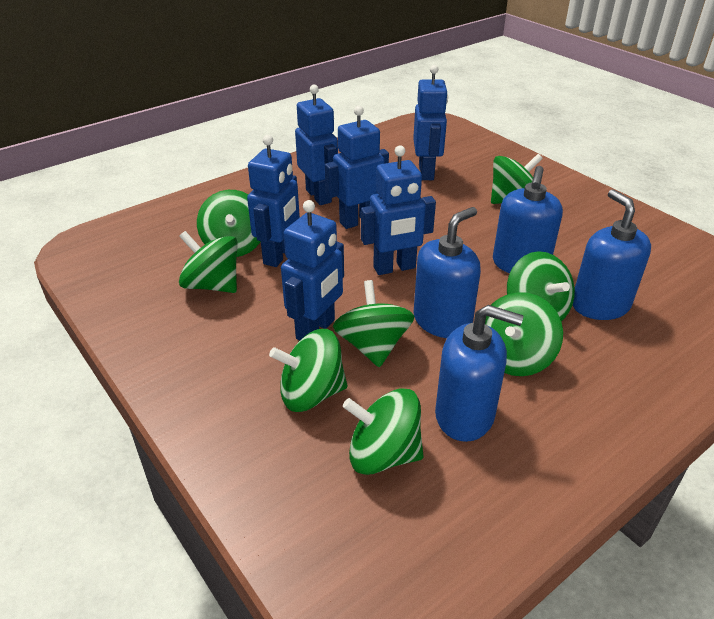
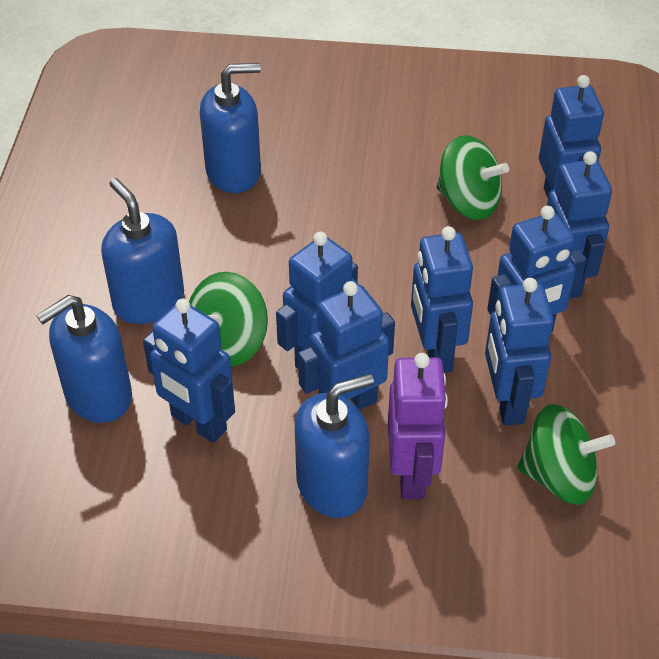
blue robot: [247,135,300,267] [281,200,344,341] [295,84,338,205] [325,106,389,229] [361,145,436,275] [413,65,448,180] = 6 -> [143,299,235,443] [276,232,358,369] [298,281,395,410] [411,226,473,373] [485,278,554,426] [487,206,587,332] [539,75,604,198] [547,151,612,298] = 8
green spinning top: [179,231,238,293] [197,190,261,257] [269,329,348,412] [333,280,414,367] [343,388,424,475] [485,292,563,376] [491,154,543,204] [507,251,575,321] = 8 -> [189,272,268,366] [437,135,509,220] [517,404,615,505] = 3
purple robot: none = 0 -> [388,353,448,499] = 1

